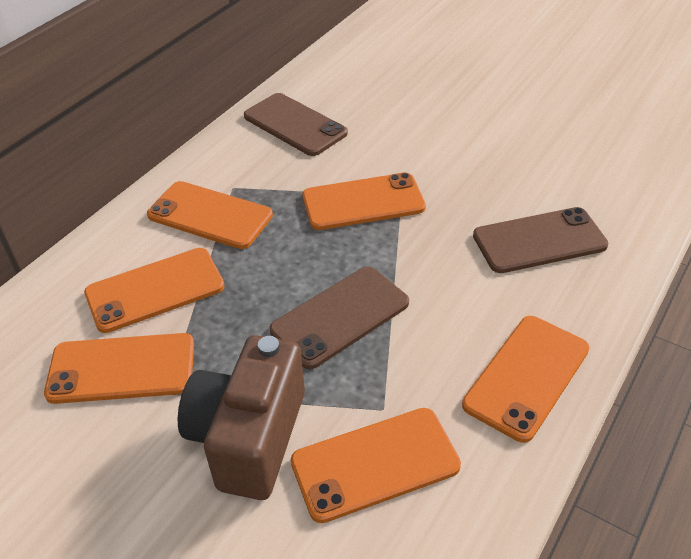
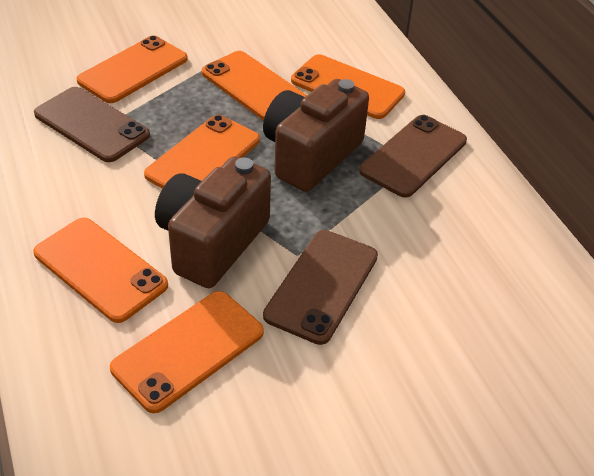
brown camera: [178,335,305,500] = 1 -> [155,156,271,288] [263,79,369,192] = 2

